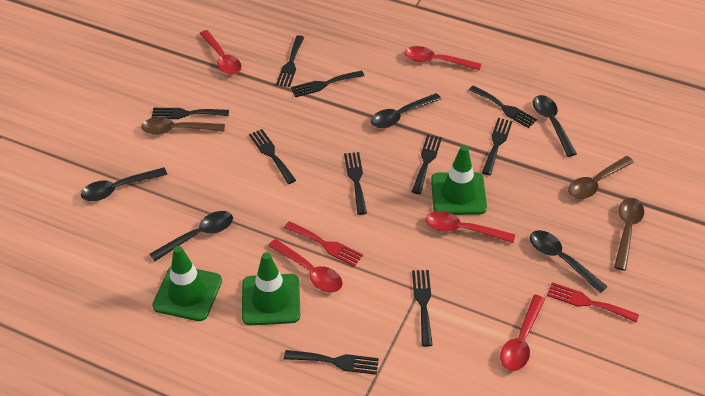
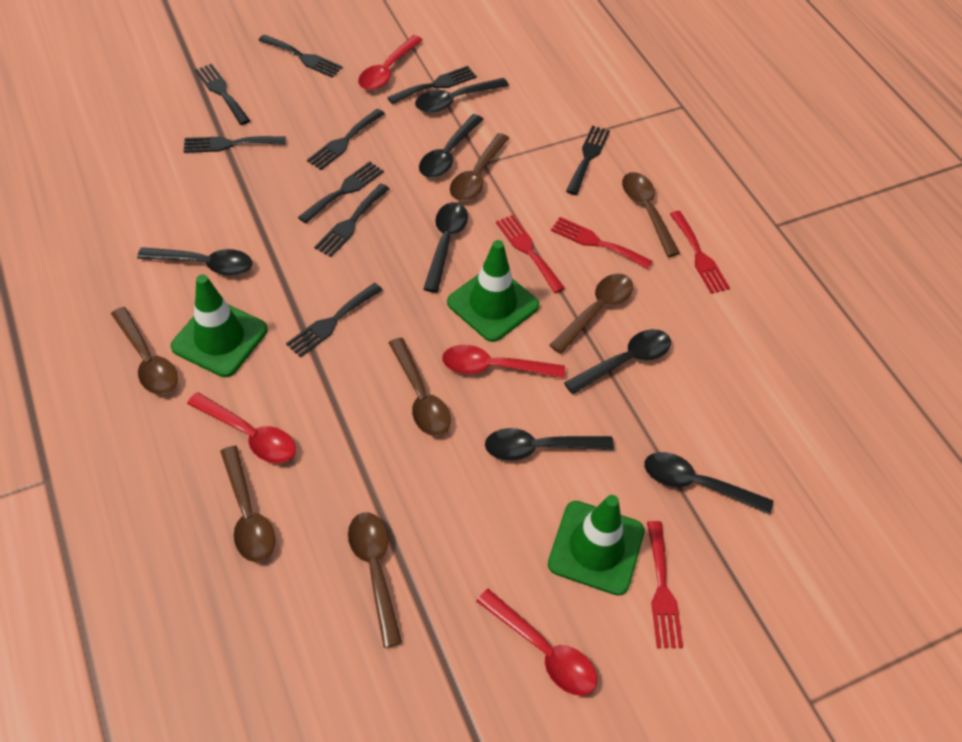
black fork: [151,108,229,119] [249,129,296,184] [276,35,304,87] [284,350,379,375] [291,70,364,97] [344,152,367,215] [412,134,442,194] [412,270,433,346] [469,85,537,128] [482,118,512,175] = 10 -> [184,136,286,153] [195,64,250,125] [258,35,343,78] [286,283,383,358] [298,161,384,224] [307,109,385,170] [314,184,390,257] [387,66,477,104] [566,126,610,195] = 9
black spoon: [81,167,167,201] [150,211,233,261] [371,93,441,128] [530,230,608,293] [533,95,577,157] = 5 -> [137,247,252,276] [415,78,509,112] [419,114,484,178] [424,202,468,293] [485,428,614,461] [564,329,671,394] [644,452,773,515] = 7
brown spoon: [141,117,225,135] [568,156,634,199] [614,198,644,271] = 3 -> [111,307,178,395] [220,446,275,562] [348,512,402,648] [389,338,451,436] [450,133,509,201] [549,273,633,354] [622,172,680,257] = 7
red fork: [284,221,363,267] [547,282,639,323] = 2 -> [496,215,565,293] [551,217,653,269] [647,521,683,648] [670,211,730,294] = 4
red spoon: [200,30,242,75] [268,239,343,292] [404,46,481,70] [426,211,515,243] [500,295,545,371] = 5 -> [187,392,296,463] [358,35,423,90] [442,345,565,379] [476,589,597,696] = 4

